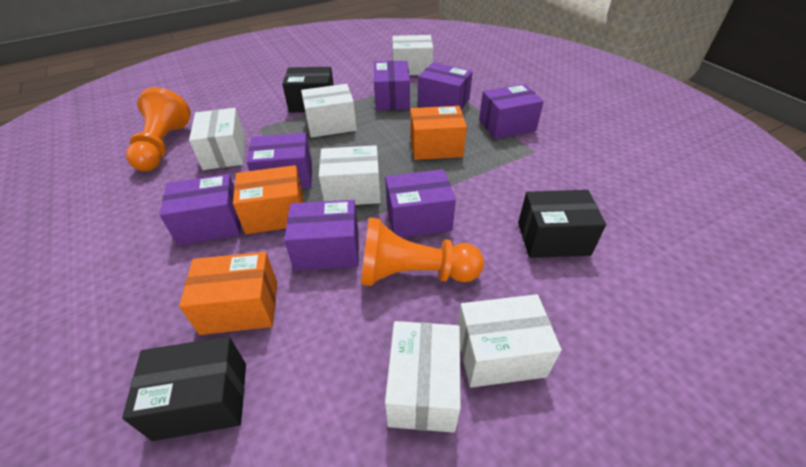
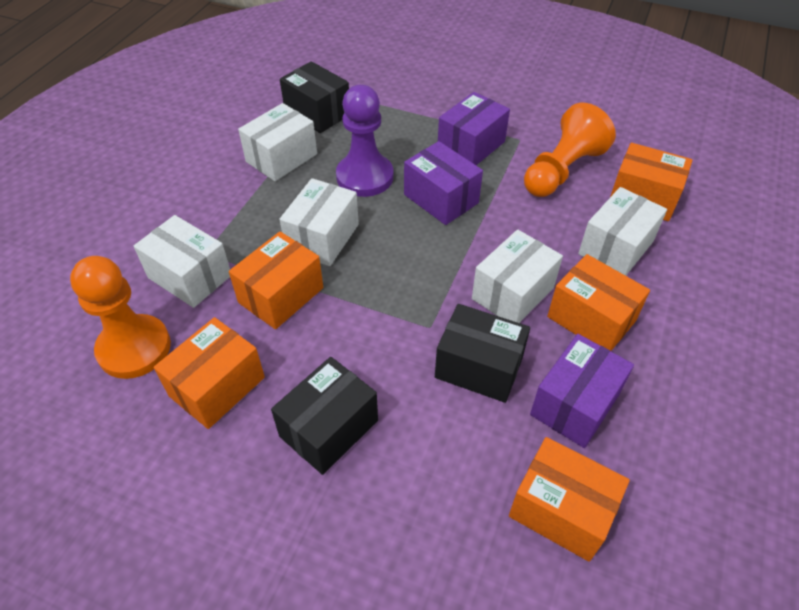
orange box: [179,252,277,335] [233,165,304,234] [410,106,467,160] = 3 -> [154,317,265,429] [229,231,323,329] [509,437,630,562] [547,254,650,351] [610,143,693,221] = 5
purple box: [159,174,241,246] [247,132,312,189] [284,200,359,271] [374,61,410,111] [385,169,456,238] [418,62,473,109] [479,84,544,139] = 7 -> [404,141,483,225] [438,92,510,165] [530,334,634,448] = 3
purple pawn: none = 0 -> [336,85,393,197] = 1
white box: [189,108,245,170] [301,84,357,138] [319,145,381,205] [385,321,461,433] [392,35,433,75] [458,294,561,388] = 6 -> [134,215,230,308] [238,103,317,181] [279,178,359,266] [472,229,563,323] [578,187,667,276] = 5

